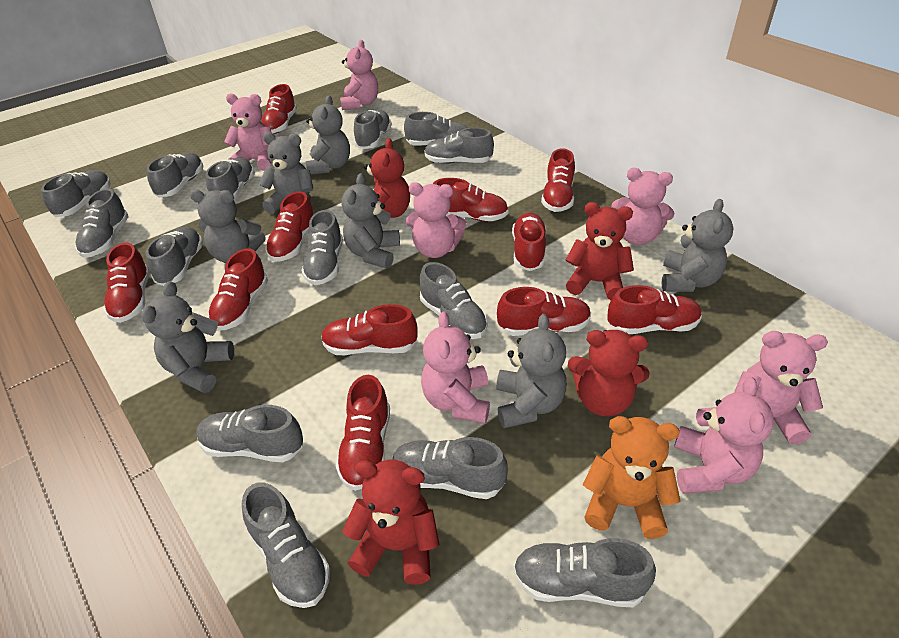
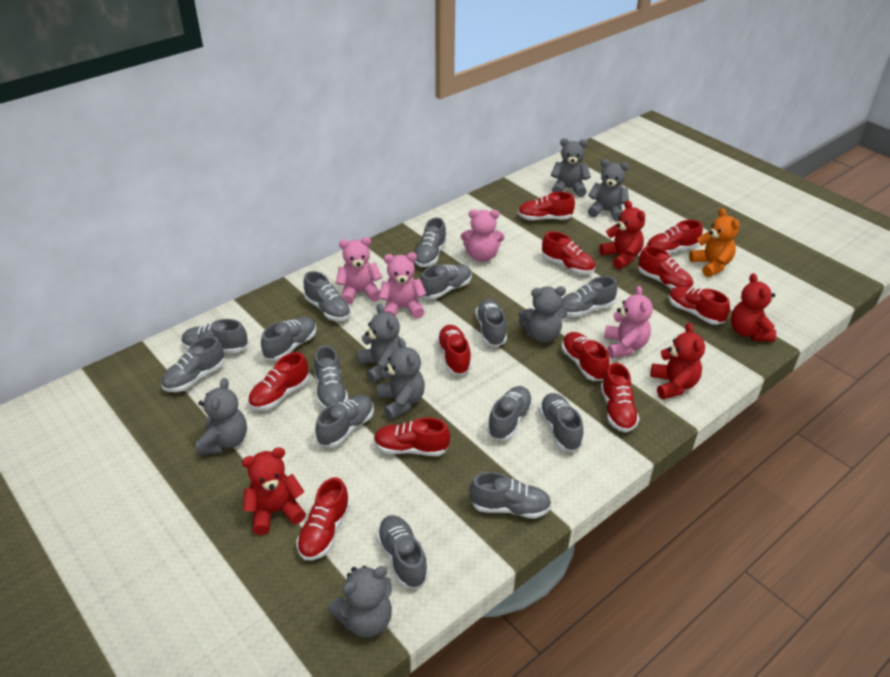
pink teddy bear: [224,93,271,171] [340,40,378,110] [406,183,467,258] [421,311,490,423] [611,168,674,245] [674,377,774,494] [734,331,828,444] = 7 -> [336,237,382,305] [379,252,426,319] [461,209,505,262] [604,286,653,358] = 4

